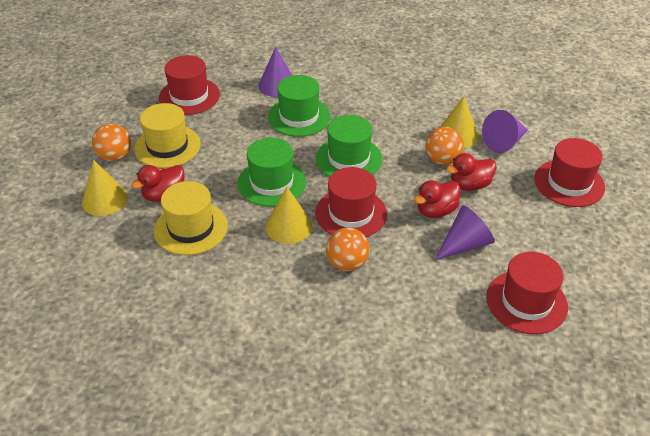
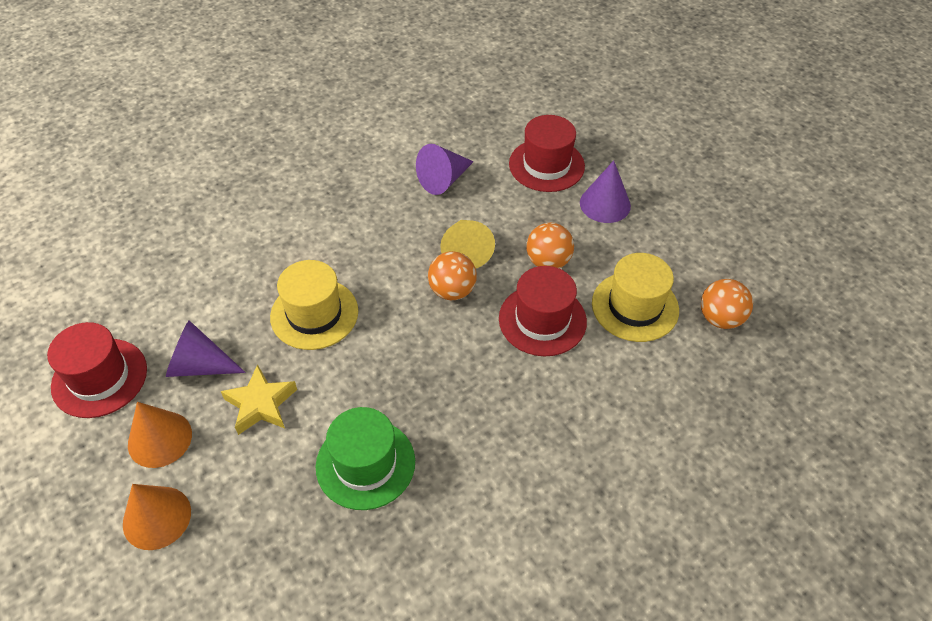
green hat: [237,138,306,207] [268,75,331,137] [316,115,382,177] = 3 -> [316,407,415,510] = 1
orange cone: none = 0 -> [123,484,191,550] [128,402,192,468] = 2
red duck: [131,165,184,202] [414,180,460,218] [446,153,497,191] = 3 -> none = 0
red hat: [159,55,220,115] [315,167,387,237] [486,252,568,334] [534,138,605,207] = 4 -> [47,322,147,418] [499,266,587,356] [509,115,585,192] = 3
yellow cone: [82,160,128,216] [265,187,312,244] [440,96,479,149] = 3 -> [440,220,495,268] = 1
yellow star: none = 0 -> [221,364,297,435] = 1

